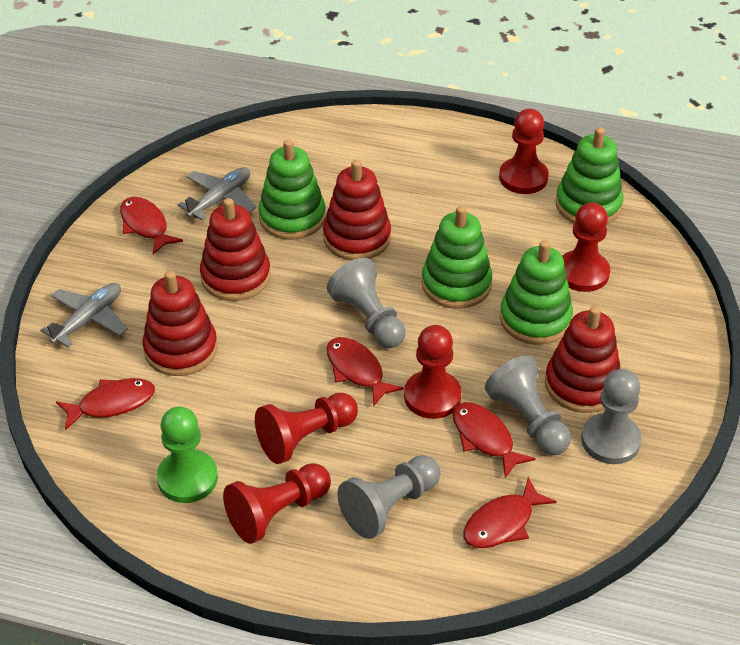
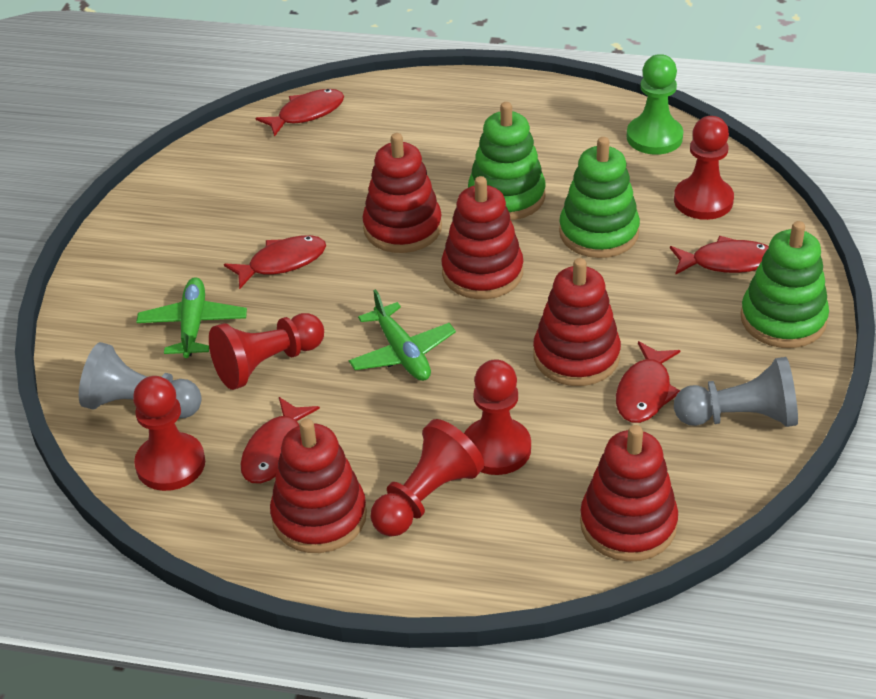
green plane: none = 0 -> [136,277,247,358] [349,289,456,381] = 2
green stacking toy: [258,139,326,240] [421,206,492,309] [500,240,573,345] [556,127,623,224] = 4 -> [468,102,546,220] [559,137,640,258] [740,221,829,348] = 3
grey pawn: [327,258,406,348] [337,455,440,539] [485,356,571,455] [581,369,642,464] = 4 -> [79,342,202,418] [674,357,798,427] = 2
grey plane: [40,283,128,347] [178,167,256,221] = 2 -> none = 0
red stacking toy: [143,271,218,376] [200,198,271,301] [323,160,391,260] [545,306,620,413] = 4 -> [270,418,367,553] [362,133,442,253] [442,176,523,299] [533,258,621,386] [580,425,678,562] = 5

